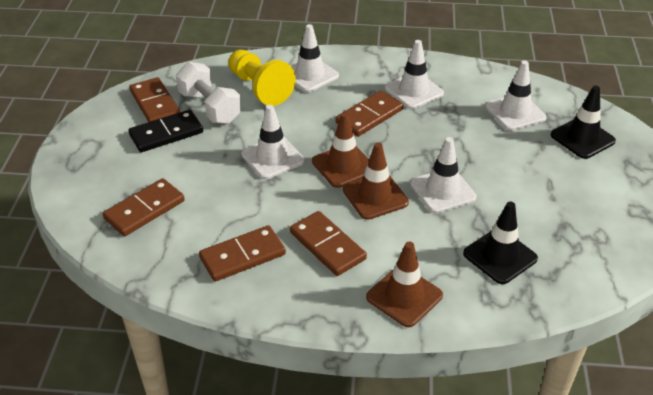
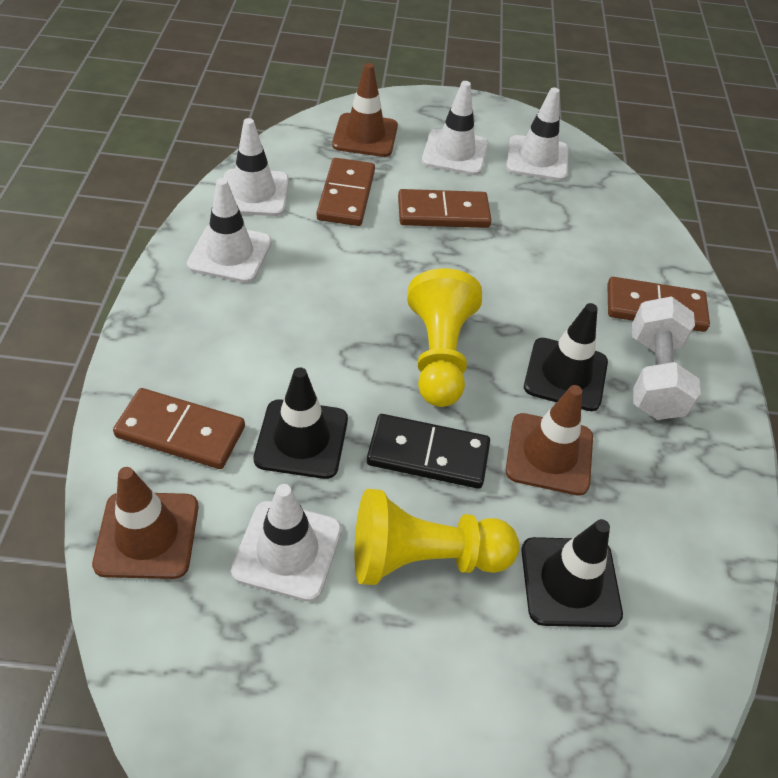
black traffic cone: [463,202,538,284] [551,86,616,159] = 2 -> [254,367,348,479] [521,519,623,627] [524,303,608,411] = 3
brown domino: [103,178,185,236] [129,77,180,122] [199,225,286,282] [290,211,367,276] [335,91,403,137] = 5 -> [113,388,245,469] [317,158,375,226] [398,189,492,228] [607,277,710,332] = 4
yellow pawn: [228,50,296,106] = 1 -> [355,489,519,585] [407,268,482,407] = 2

